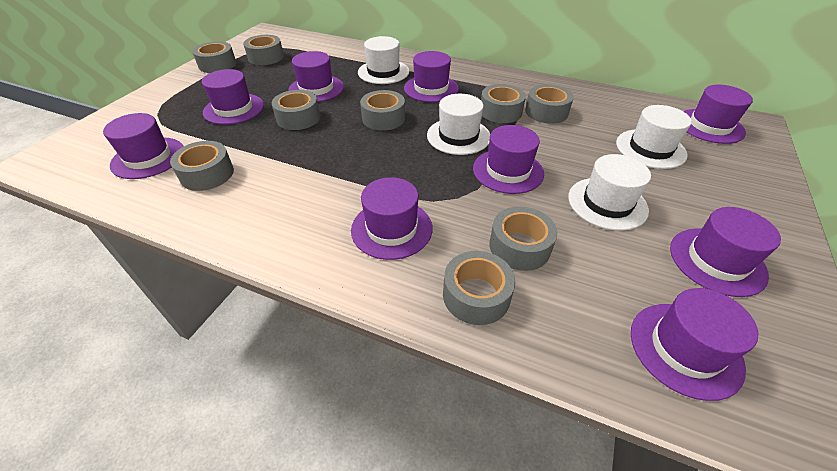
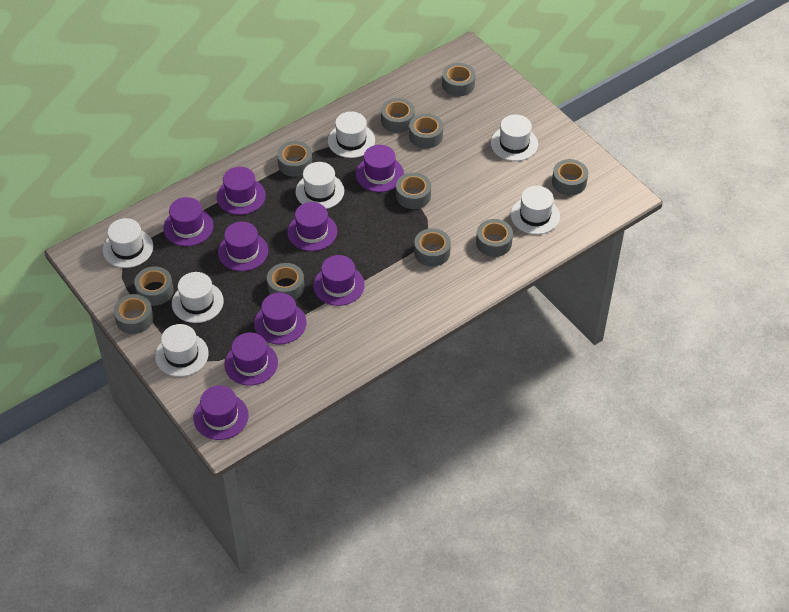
grey tape: [170,141,234,191] [192,41,236,73] [243,35,284,65] [272,90,320,130] [360,90,405,131] [443,251,515,325] [481,84,526,123] [489,207,557,271] [525,84,574,124] = 9 -> [113,294,154,334] [134,266,174,306] [267,263,305,300] [277,141,312,177] [381,98,415,133] [396,173,431,209] [409,113,443,149] [414,228,451,267] [442,63,475,96] [476,219,513,257] [552,159,588,195] = 11
white hat: [358,36,409,84] [427,94,490,155] [568,154,651,231] [616,105,692,169] = 4 -> [103,218,153,268] [155,324,209,377] [172,272,224,323] [296,162,344,209] [328,111,375,158] [491,115,538,161] [511,186,560,234] = 7

